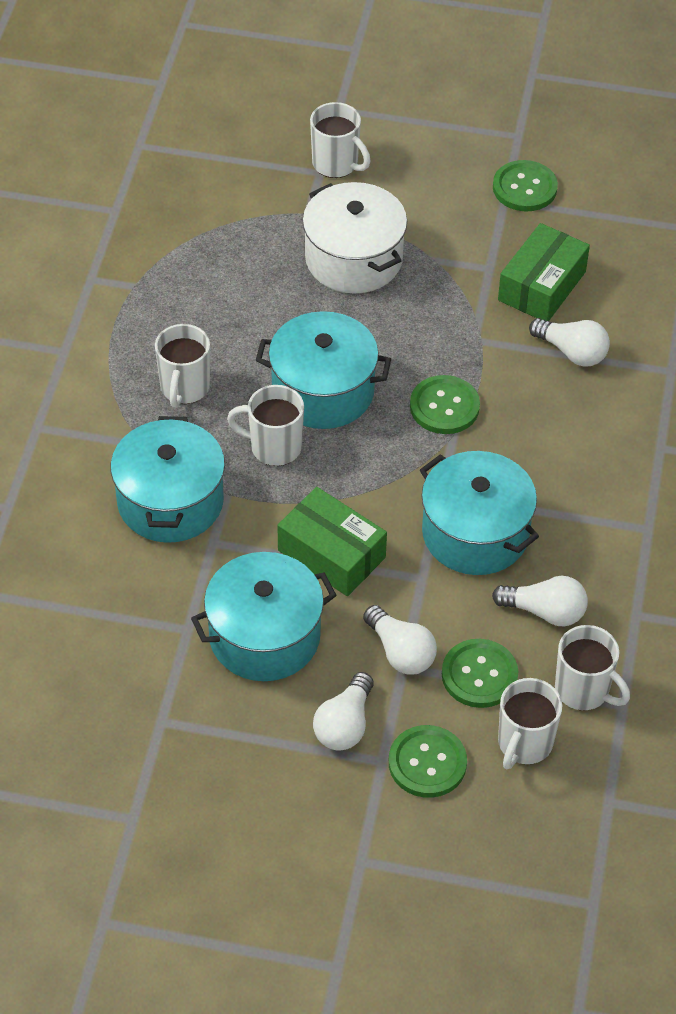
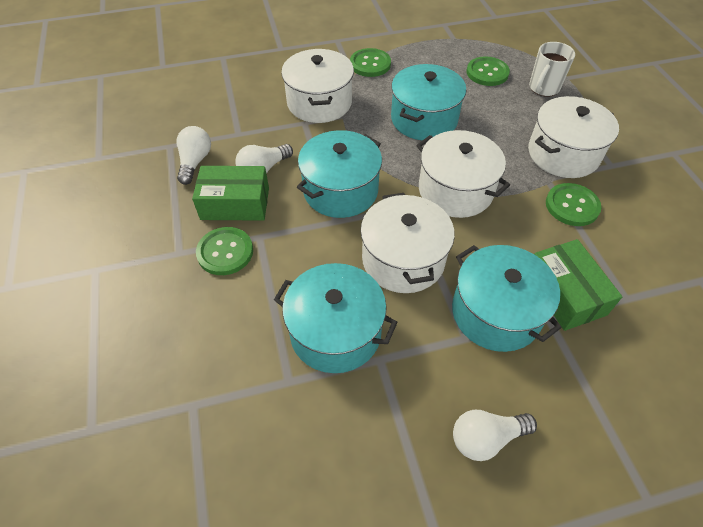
white light bulb: [313,672,374,751] [363,605,437,675] [492,576,588,626] [529,318,610,367] = 4 -> [177,126,211,185] [235,144,293,174] [453,410,537,461] = 3
white mug: [155,324,210,408] [227,385,304,466] [310,102,371,178] [498,678,562,769] [555,625,630,710] = 5 -> [529,42,575,97] = 1
white pot: [302,182,407,293] = 1 -> [281,49,354,123] [360,193,455,293] [416,130,510,218] [528,96,619,178] = 4

